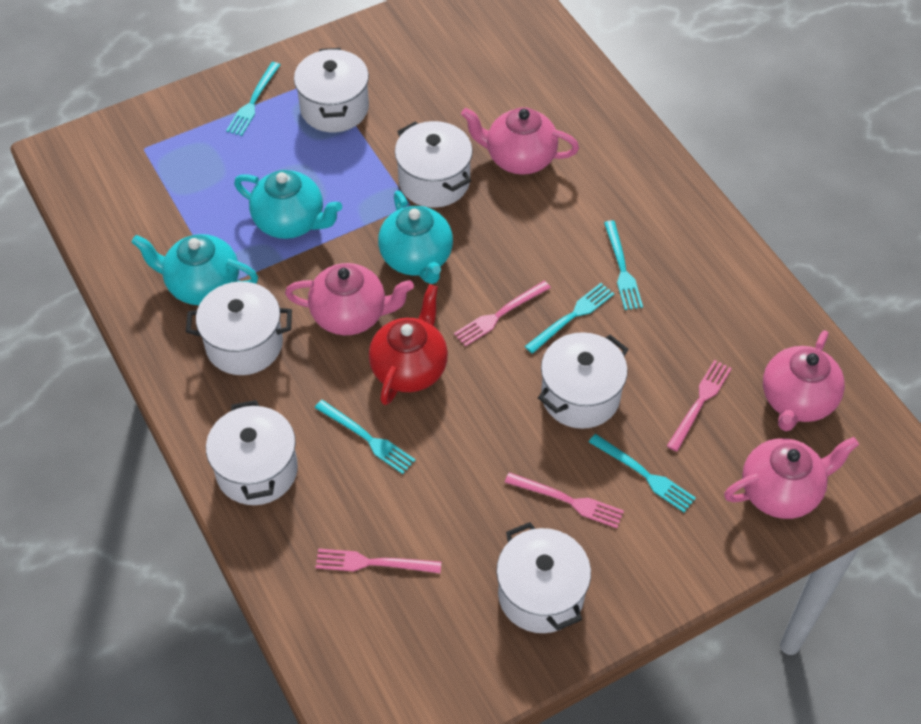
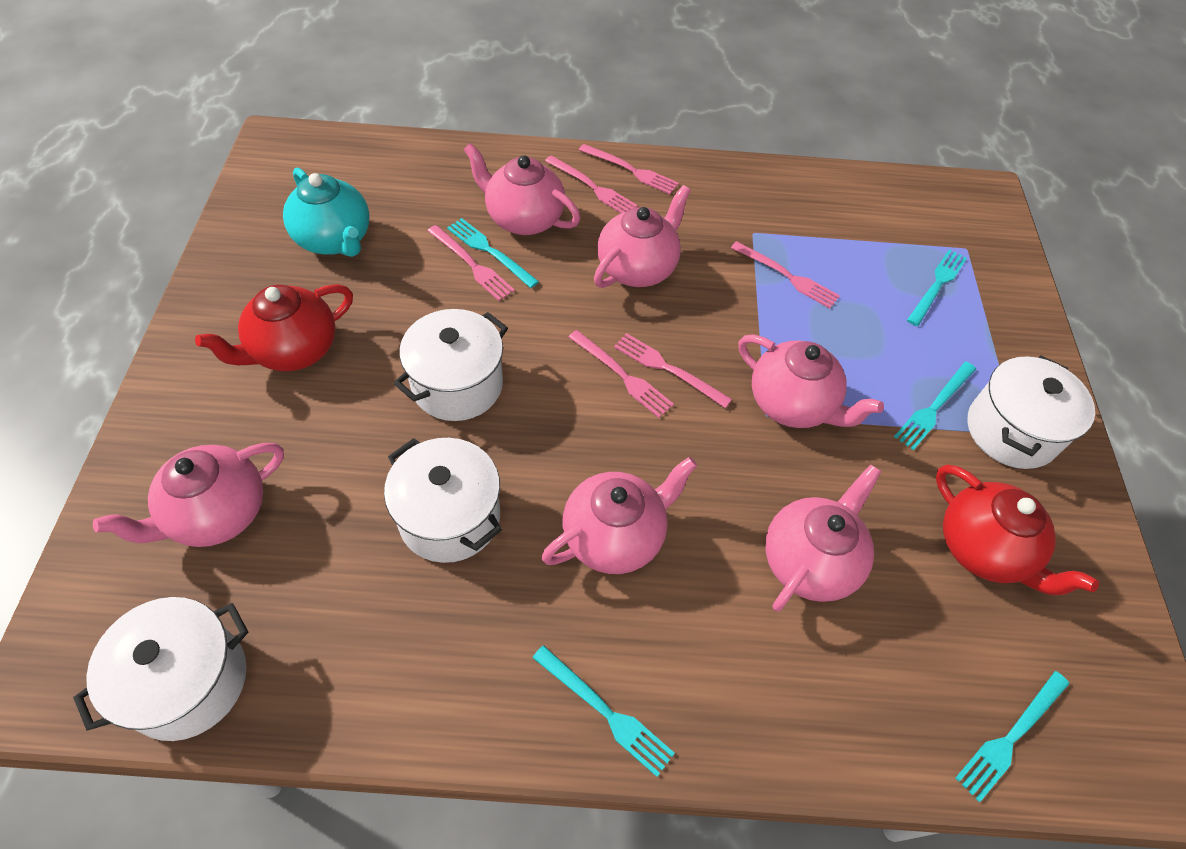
pink fork: [315,549,441,573] [454,281,551,347] [505,472,624,528] [667,360,732,452] = 4 -> [427,225,515,301] [545,155,638,213] [569,330,674,418] [579,144,679,194] [614,333,732,408] [731,241,840,309] = 6
pink teapot: [285,263,414,335] [461,107,579,175] [724,437,859,519] [763,330,845,431] = 4 -> [93,443,284,547] [463,143,580,235] [541,457,697,574] [594,185,691,288] [738,334,884,428] [765,464,881,612] = 6
red teapot: [369,284,448,405] = 1 -> [195,284,353,371] [936,464,1099,595] = 2
turquoise teapot: [131,234,258,305] [234,170,342,239] [378,191,453,284] = 3 -> [283,168,370,257] = 1
white pot: [186,281,292,375] [206,400,298,505] [294,48,369,132] [395,121,473,208] [496,522,591,633] [538,332,628,429] = 6 -> [73,597,249,741] [384,438,502,563] [394,309,508,421] [967,355,1095,469] = 4

